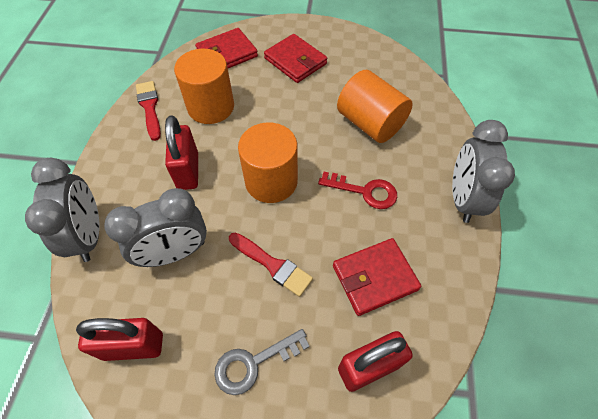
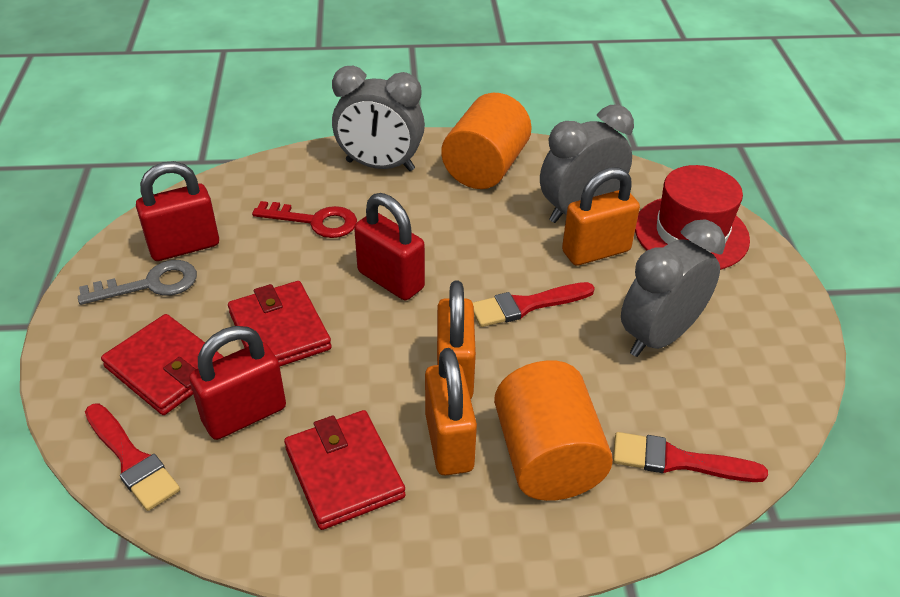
orange cylinder: [174,49,234,124] [238,122,298,203] [337,70,413,143] = 3 -> [441,93,532,189] [494,360,613,501] = 2
orange padlock: none = 0 -> [425,348,477,476] [437,281,476,399] [562,167,640,266] = 3
red brush: [136,81,161,141] [229,233,313,297] = 2 -> [85,404,180,511] [472,282,595,327] [613,432,768,482] = 3
red hat: none = 0 -> [635,165,750,270] = 1

